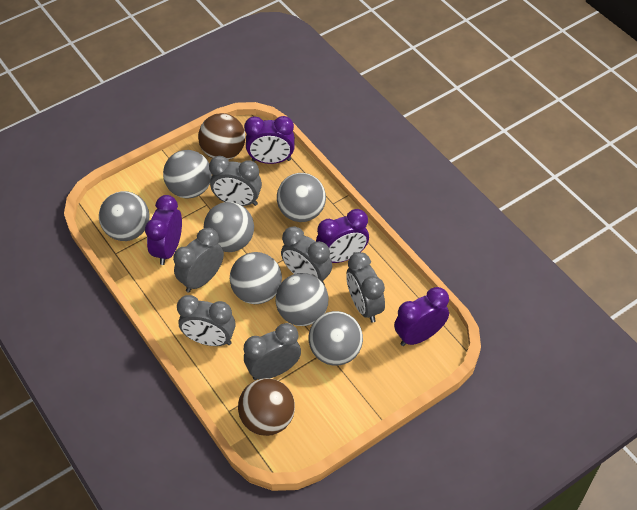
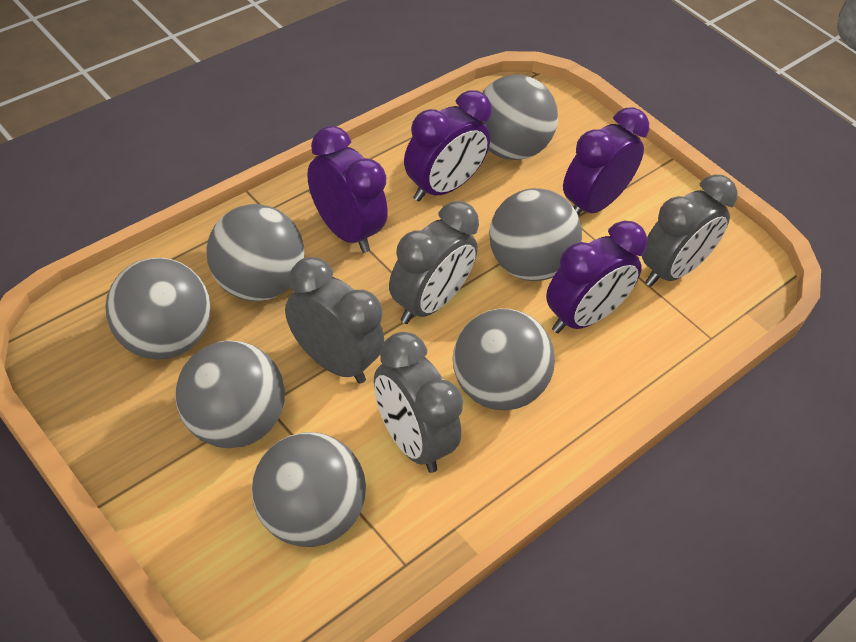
brown ball: [198,113,246,160] [238,378,295,436] = 2 -> none = 0
grey clock: [173,228,224,293] [177,295,235,346] [209,156,262,206] [244,323,301,380] [281,226,332,286] [346,252,385,323] = 6 -> [285,257,384,384] [374,332,463,473] [389,201,479,324] [642,175,738,287] = 4

